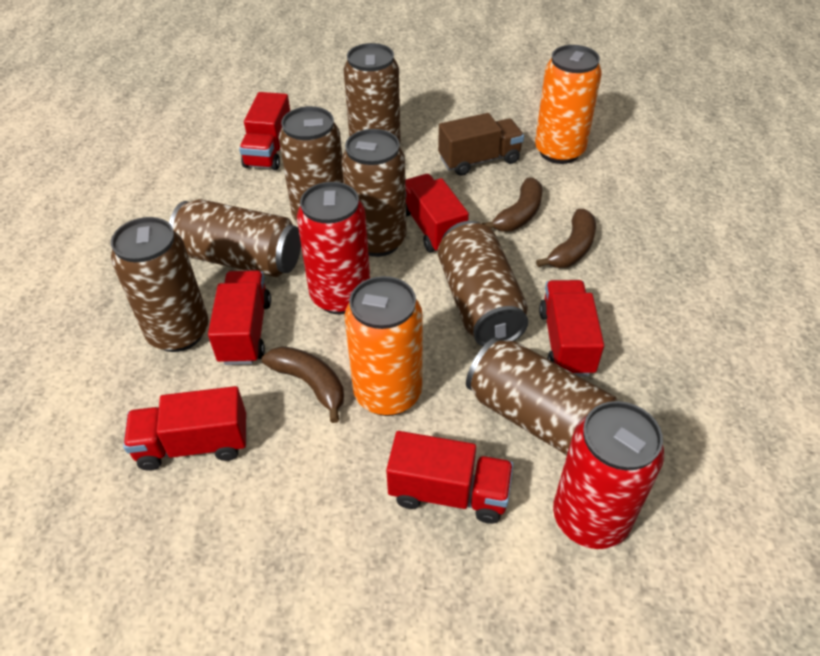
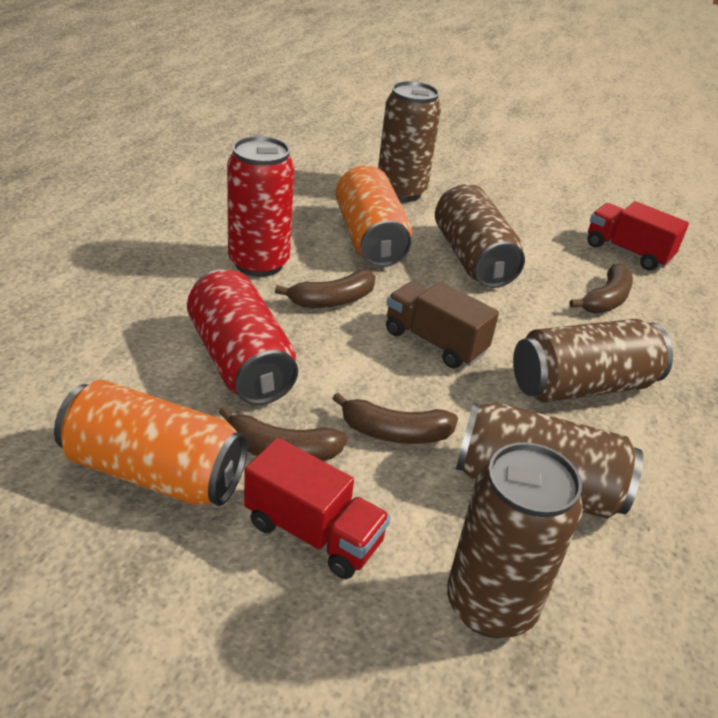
brown banana: [262,346,344,423] [482,177,543,231] [536,209,596,268] = 3 -> [218,407,347,461] [275,269,376,308] [332,393,458,444] [570,263,633,313] = 4
brown can: [111,217,209,352] [169,199,301,277] [279,106,344,221] [341,129,406,257] [344,43,401,144] [438,221,528,346] [466,337,617,455] = 7 -> [378,81,441,202] [435,184,525,288] [447,442,583,638] [456,402,643,519] [513,319,673,402] = 5
red truck: [123,386,246,471] [208,270,271,365] [239,92,290,170] [386,431,513,524] [405,174,469,253] [539,280,604,376] = 6 -> [244,438,390,579] [587,201,689,271] = 2

